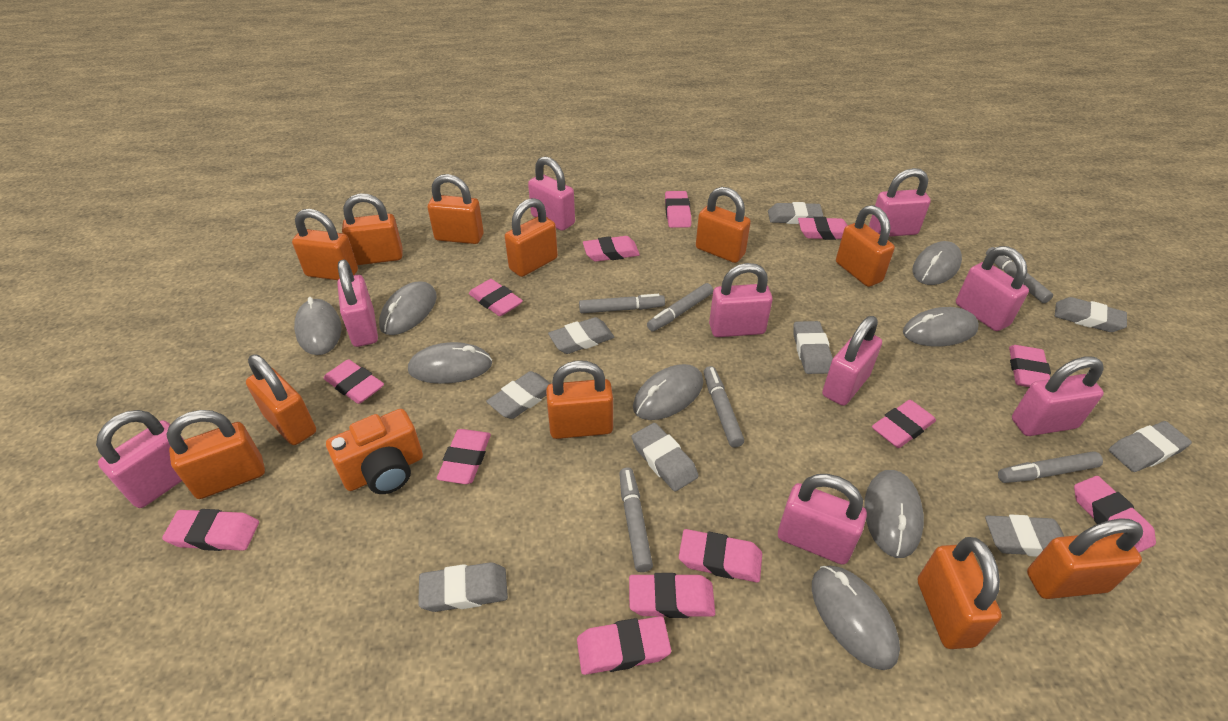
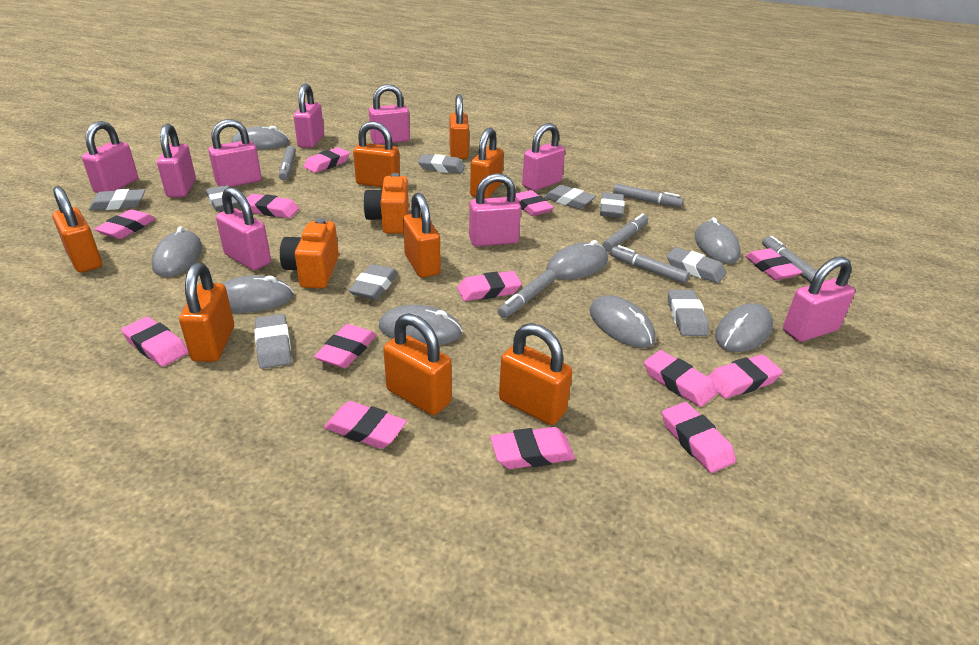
orange camera: [326,409,423,494] = 1 -> [280,218,339,288] [363,173,409,233] = 2
orange padlock: [166,410,265,499] [246,354,316,445] [292,209,358,280] [342,193,403,265] [428,174,484,244] [505,198,558,277] [546,360,613,439] [696,187,751,263] [836,205,895,287] [918,537,1002,649] [1027,519,1143,599] = 11 -> [52,186,102,273] [179,262,234,362] [353,121,400,187] [383,313,451,415] [403,193,441,278] [450,94,469,159] [470,128,503,198] [499,323,572,425] = 8

